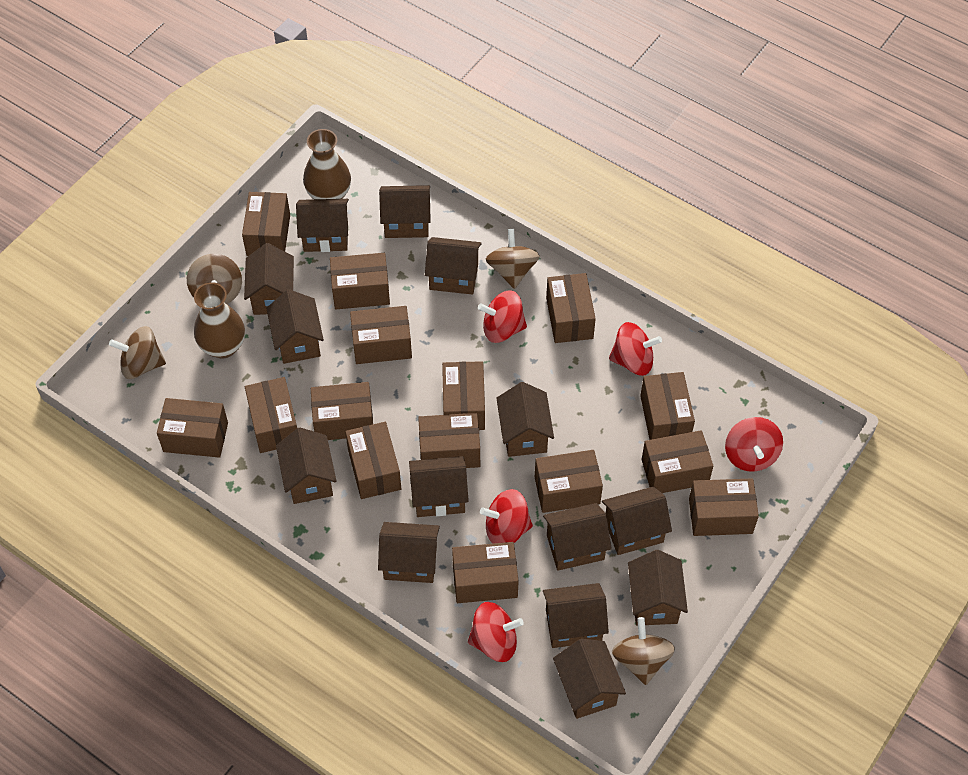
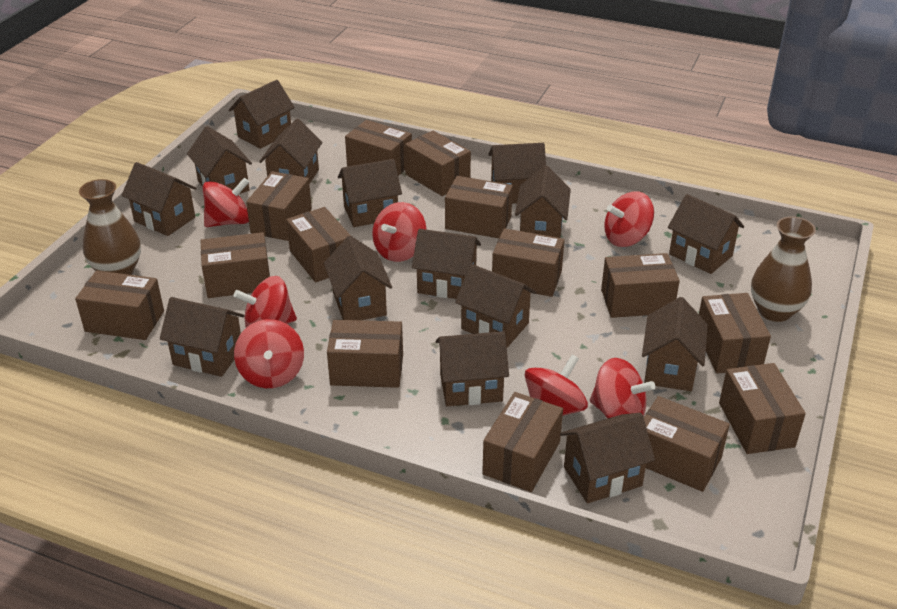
brown box: [157,398,228,458] [242,192,290,256] [245,377,297,453] [311,382,373,440] [330,253,390,309] [345,422,401,499] [350,306,412,364] [418,413,480,468] [442,361,485,430] [452,542,519,603] [535,450,603,513] [546,273,596,343] [640,372,695,440] [642,430,713,493] [689,478,759,536] = 15 -> [75,270,164,340] [201,232,270,298] [246,171,312,241] [286,207,351,283] [327,320,403,388] [345,120,412,176] [405,131,471,196] [445,176,513,238] [482,392,563,492] [492,228,564,297] [601,253,680,318] [644,396,730,492] [699,293,771,374] [719,363,806,454] = 14
brown house: [244,243,294,315] [266,289,324,364] [276,428,337,504] [296,199,349,252] [378,522,440,583] [379,185,431,238] [409,456,469,517] [425,237,482,295] [496,382,554,457] [543,503,612,570] [543,583,609,648] [553,639,626,719] [602,486,672,555] [628,550,688,626] = 14 -> [122,162,197,236] [160,297,245,377] [187,126,252,194] [229,80,295,149] [259,119,322,184] [324,236,392,320] [338,159,402,227] [412,229,481,299] [436,331,509,406] [455,264,537,347] [488,143,546,204] [515,166,571,238] [560,413,655,504] [642,297,708,391] [668,194,744,274] = 15
brown spinning top: [109,326,166,379] [187,254,242,304] [485,229,540,289] [612,617,675,685] = 4 -> none = 0
red spinning top: [468,602,524,662] [478,290,527,343] [480,489,533,544] [609,322,662,376] [725,417,783,472] = 5 -> [203,178,249,227] [234,276,297,328] [234,319,304,388] [372,202,426,262] [525,355,588,416] [590,358,655,418] [604,191,654,247] = 7

